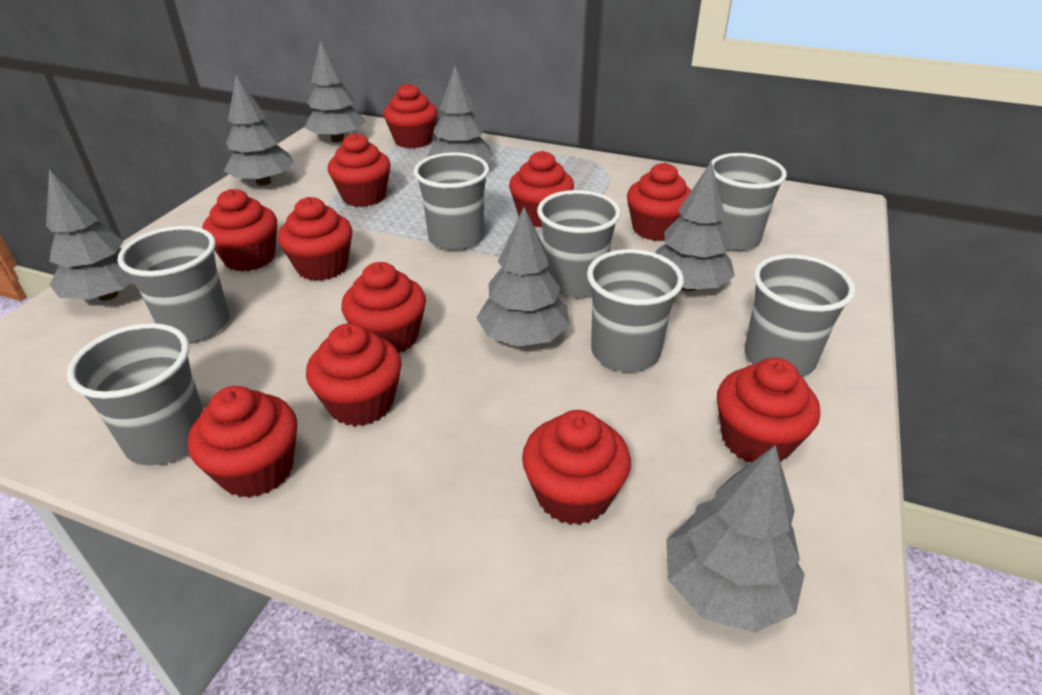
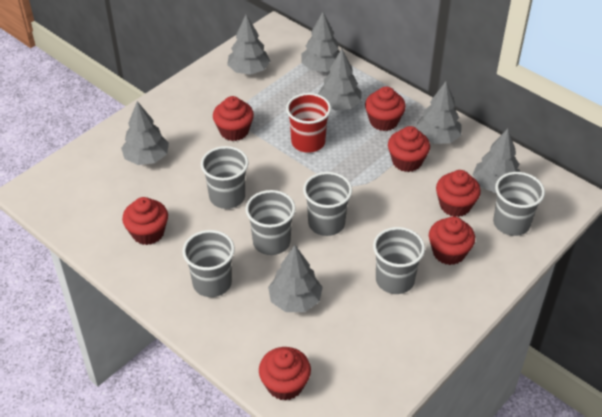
grey cup: [67,323,204,465] [118,226,229,342] [414,152,489,250] [537,190,621,297] [587,249,684,372] [709,153,787,251] [745,254,855,377] = 7 -> [182,230,235,297] [201,146,248,209] [245,190,296,255] [303,172,352,236] [373,227,425,294] [493,172,545,236] = 6
red cup: none = 0 -> [286,93,331,153] = 1
red cupcake: [188,386,297,498] [202,189,277,271] [278,197,352,281] [306,323,402,427] [328,133,391,207] [341,262,426,353] [384,83,438,149] [509,151,574,227] [522,410,631,525] [627,163,691,241] [717,358,820,462] = 11 -> [122,197,168,245] [213,96,254,141] [259,347,311,401] [365,86,406,131] [388,126,430,172] [429,217,475,265] [436,170,481,217] = 7

